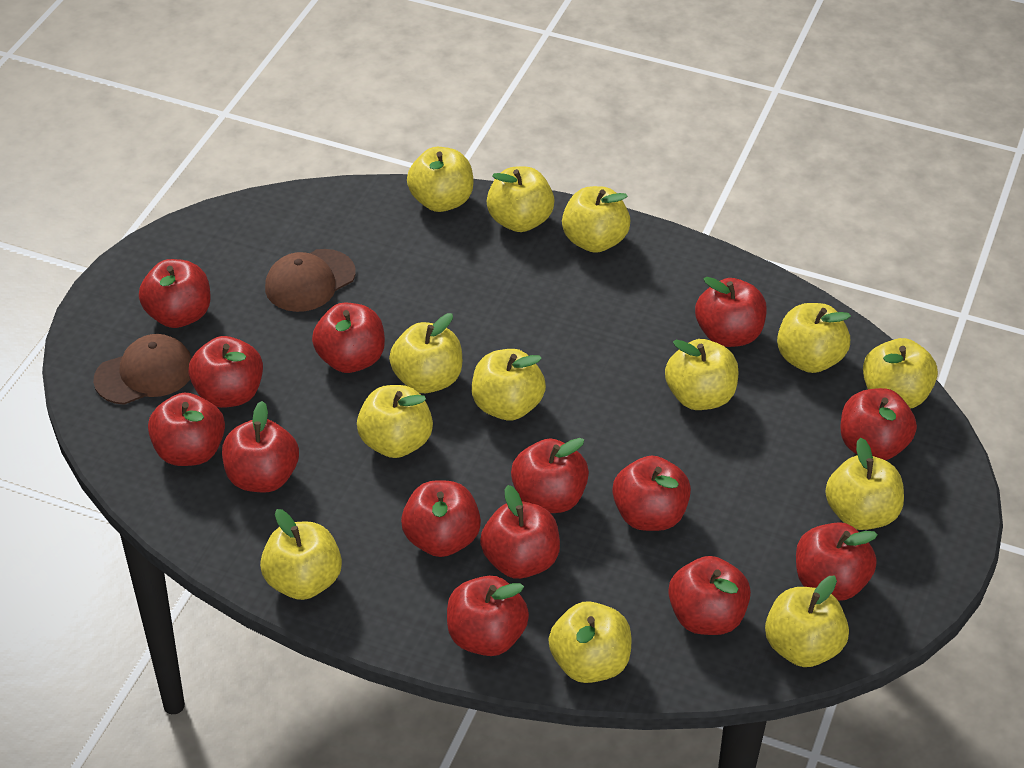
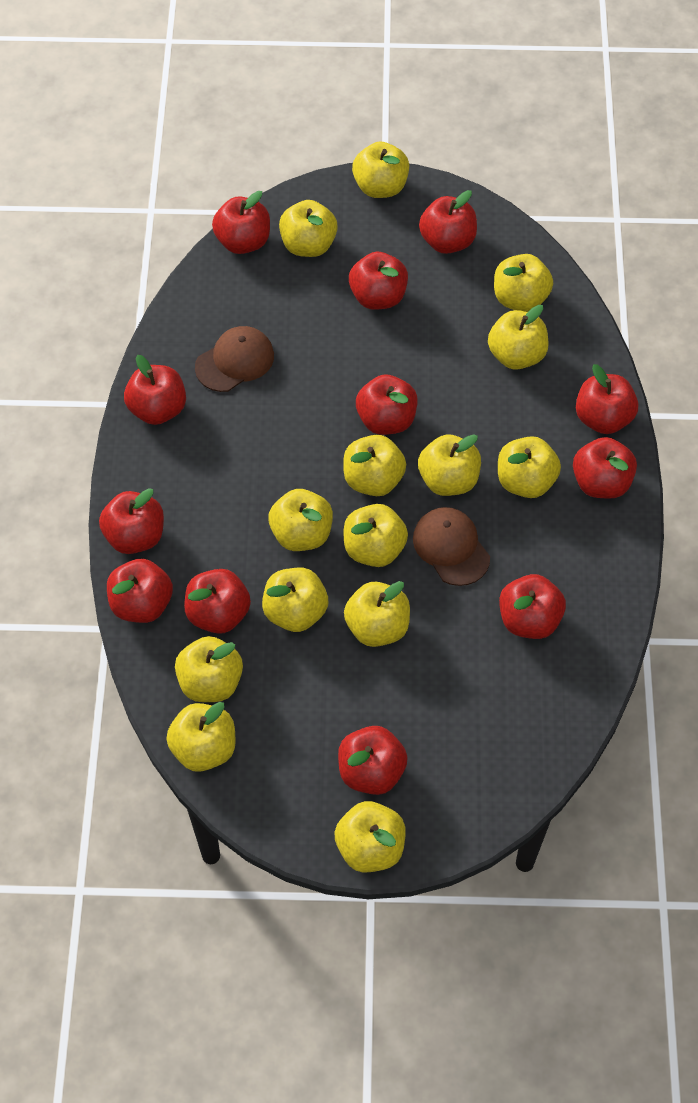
red apple: [139,259,211,328] [148,393,225,466] [189,336,263,408] [222,401,299,492] [312,303,385,373] [401,480,481,557] [447,576,529,656] [480,485,560,579] [511,438,589,513] [612,456,691,531] [668,556,751,635] [695,277,767,347] [796,522,878,601] [840,388,917,460] = 14 -> [99,488,164,554] [107,559,173,623] [124,355,186,425] [184,569,251,634] [212,191,270,254] [338,726,408,795] [349,251,408,310] [356,374,418,435] [419,190,477,254] [499,574,566,639] [573,437,637,499] [576,364,638,434] = 12
yellow apple: [260,509,342,600] [357,385,433,458] [389,313,462,393] [407,147,474,212] [472,349,546,421] [487,167,554,232] [548,601,631,683] [562,186,631,253] [665,339,739,410] [765,576,849,667] [777,303,851,373] [825,437,904,530] [863,338,938,409] = 13 -> [166,702,235,772] [175,636,243,702] [262,568,328,632] [268,489,333,551] [279,200,338,257] [335,801,406,872] [343,435,406,496] [344,504,408,567] [344,581,410,647] [352,141,409,198] [418,434,481,496] [488,305,549,370] [494,254,553,312] [498,436,561,498] = 14

